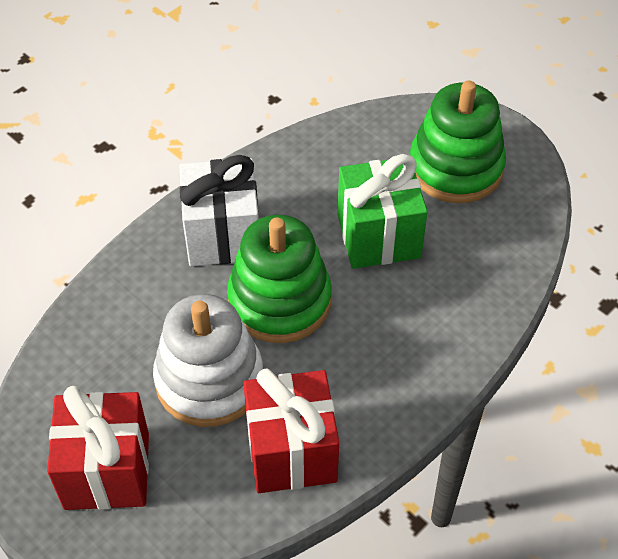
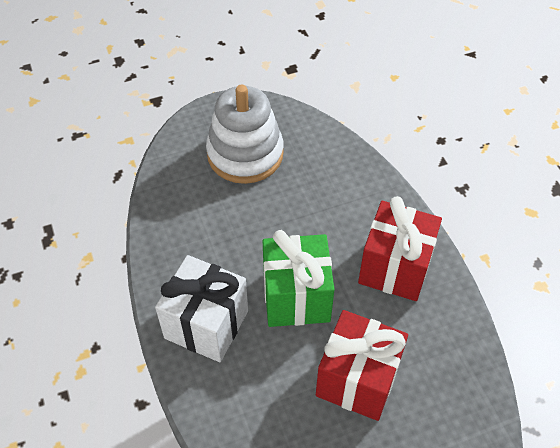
green stacking toy: [227,215,332,343] [410,80,506,203] = 2 -> none = 0

